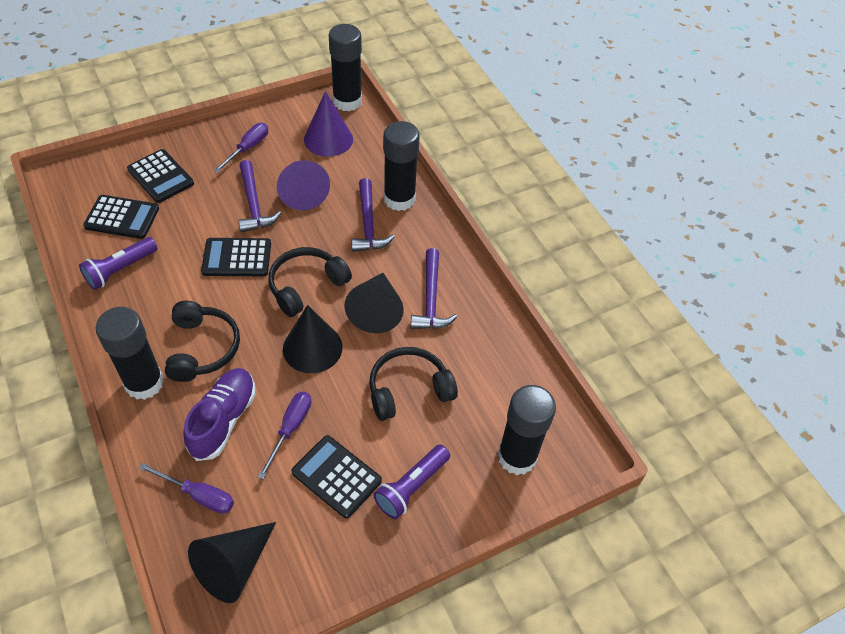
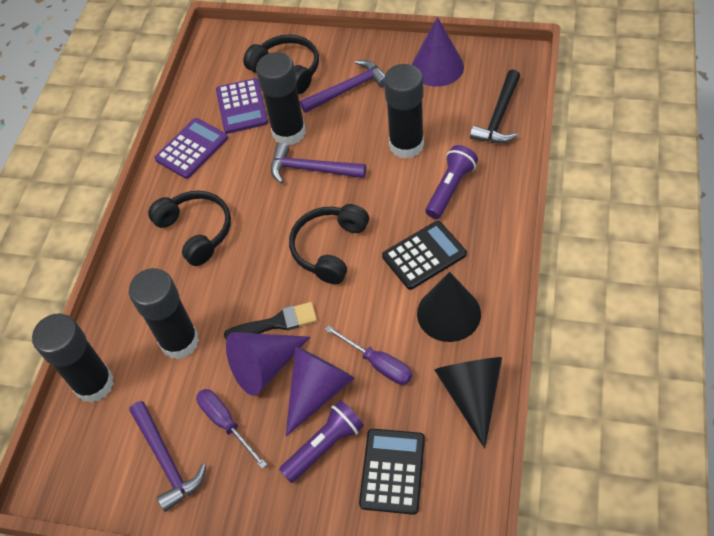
black brush: none = 0 -> [224,302,317,340] = 1
black calculator: [83,195,159,239] [127,149,194,203] [201,238,271,276] [291,435,382,519] = 4 -> [359,429,425,515] [382,221,467,290] = 2
black cone: [188,522,276,603] [283,305,343,373] [345,273,404,333] = 3 -> [417,272,481,342] [435,357,502,449] = 2
black hammer: none = 0 -> [470,69,520,143] = 1
purple calculator: none = 0 -> [154,118,228,179] [216,78,268,134] = 2
purple cone: [277,160,330,210] [304,91,353,157] = 2 -> [226,332,310,396] [286,346,355,436] [412,17,464,87] = 3
purple screwdriver: [139,463,234,514] [213,123,268,173] [258,392,311,479] = 3 -> [196,389,267,469] [325,325,412,385] = 2
purple shoe: [183,368,256,461] = 1 -> none = 0

